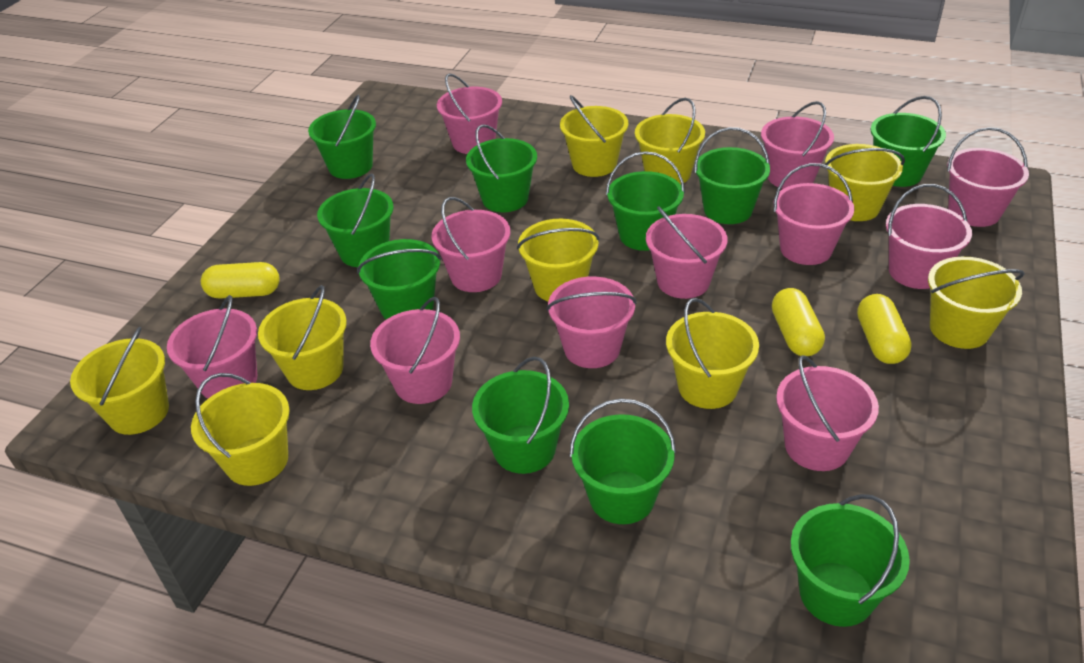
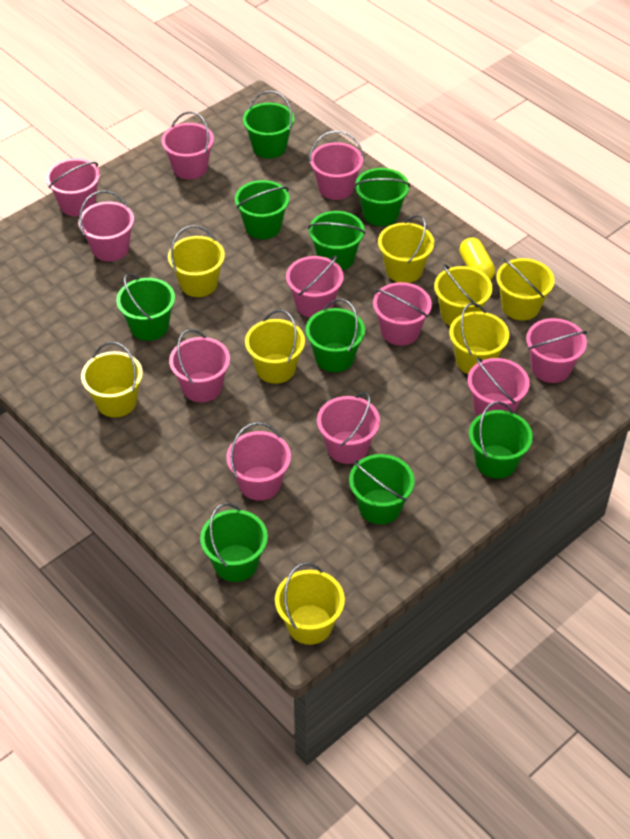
green bucket: [308,95,376,179] [317,174,394,267] [357,239,441,319] [466,124,537,212] [472,357,569,474] [570,399,676,524] [606,151,685,251] [694,127,770,224] [791,494,910,627] [870,96,946,187] = 10 -> [116,274,175,341] [200,503,268,582] [235,180,290,239] [243,91,294,158] [306,299,365,372] [308,211,365,270] [349,454,415,524] [354,168,410,226] [469,401,533,479] = 9
yellow bucket: [70,327,169,435] [191,373,290,486] [258,285,347,390] [517,219,600,301] [560,95,628,177] [635,98,705,184] [666,298,759,409] [825,144,905,221] [928,257,1025,349] = 9 -> [81,342,143,417] [168,225,225,297] [245,310,305,384] [275,563,345,645] [378,215,434,283] [434,264,492,326] [449,303,509,374] [496,258,554,321] = 8
yellow capsule: [201,262,280,299] [772,288,825,356] [857,294,912,364] = 3 -> [459,237,495,280] = 1

